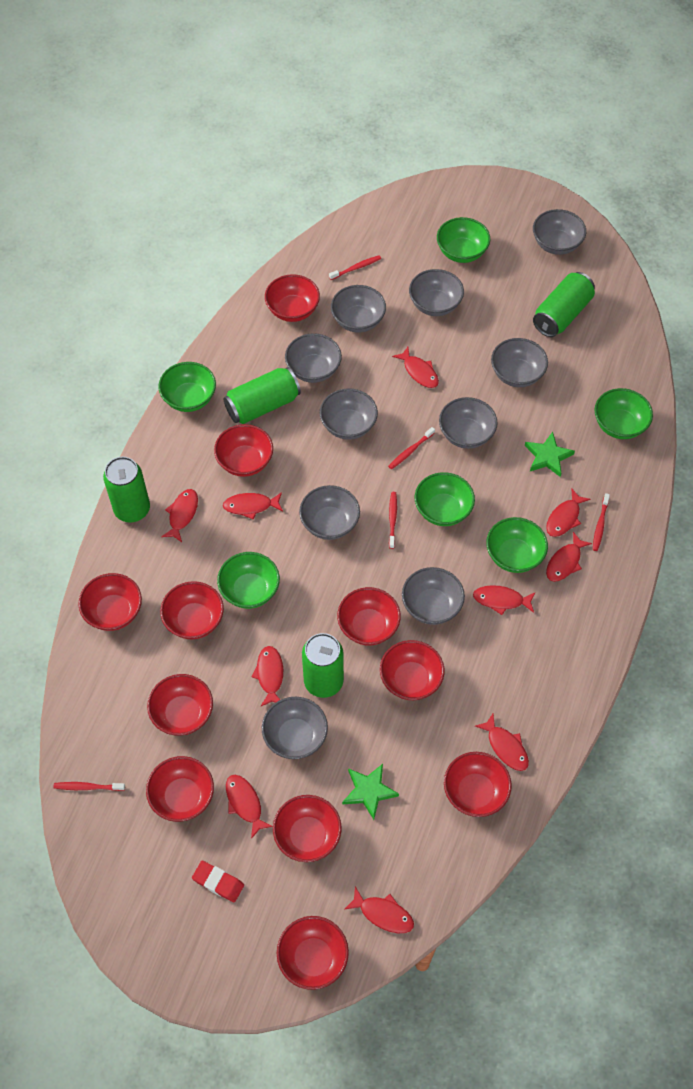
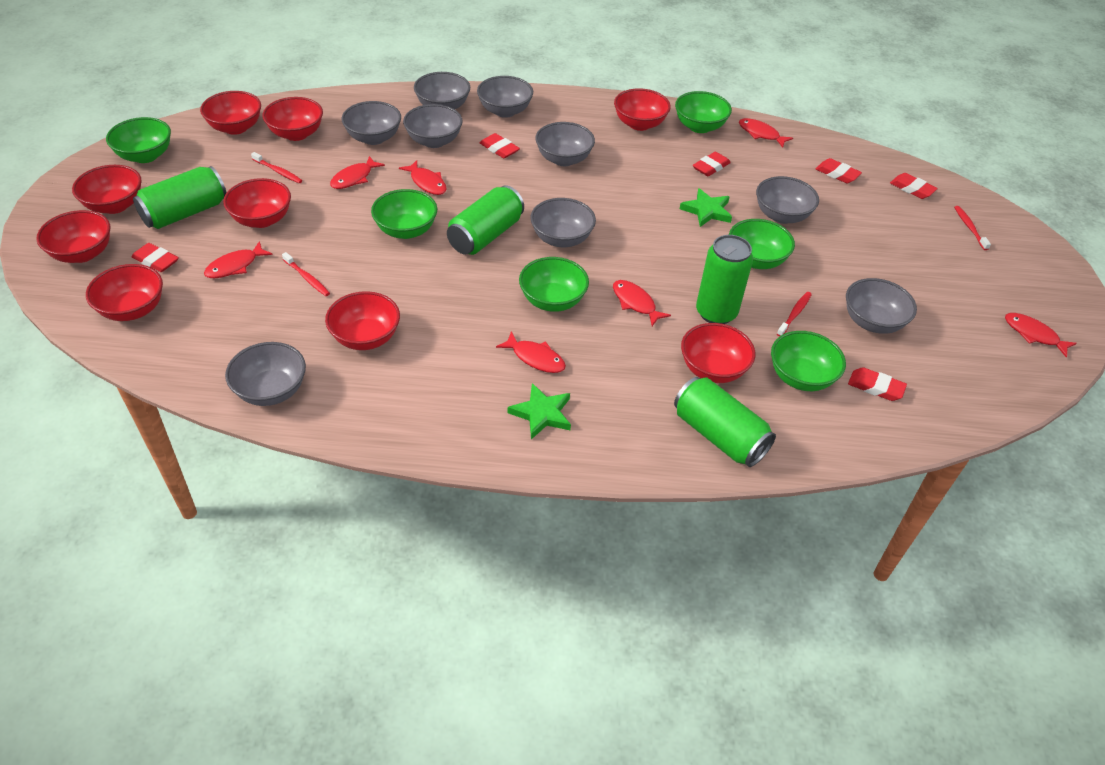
grey bowl: [262,697,328,759] [285,333,342,383] [299,485,360,540] [320,388,378,440] [331,285,386,333] [402,567,465,625] [409,269,464,316] [439,397,498,449] [491,338,548,387] [533,209,586,255] = 10 -> [225,342,306,406] [342,101,401,145] [403,104,463,148] [414,72,470,109] [477,76,533,118] [530,198,596,247] [535,122,595,166] [756,176,819,224] [846,278,917,334] = 9
red bowl: [78,573,142,631] [146,756,214,822] [147,674,213,736] [160,581,224,640] [214,424,273,477] [265,274,320,322] [273,795,342,862] [277,916,349,990] [337,587,401,645] [380,640,444,700] [444,752,512,817] = 11 -> [36,210,110,263] [72,165,142,214] [86,264,163,321] [200,91,261,135] [223,178,291,228] [262,97,323,141] [325,291,400,350] [614,88,671,131] [681,323,755,383] = 9
red eraser: [192,861,244,902] = 1 -> [131,243,179,272] [480,133,520,158] [693,152,731,176] [816,158,862,183] [848,367,907,401] [890,173,938,199] = 6
red fish: [161,489,198,542] [223,492,283,520] [226,775,273,839] [251,646,283,706] [344,887,414,933] [392,347,439,388] [473,585,536,615] [475,714,529,771] [546,489,590,537] [546,532,592,582] = 10 -> [204,241,273,278] [330,156,385,189] [399,160,447,195] [496,331,566,373] [613,280,671,326] [739,118,793,148] [1005,313,1077,358] = 7
red toothbrush: [53,782,125,791] [329,255,381,280] [388,427,435,469] [389,492,397,549] [593,493,610,551] = 5 -> [251,152,302,183] [282,252,330,296] [777,292,812,337] [954,206,991,250] = 4

